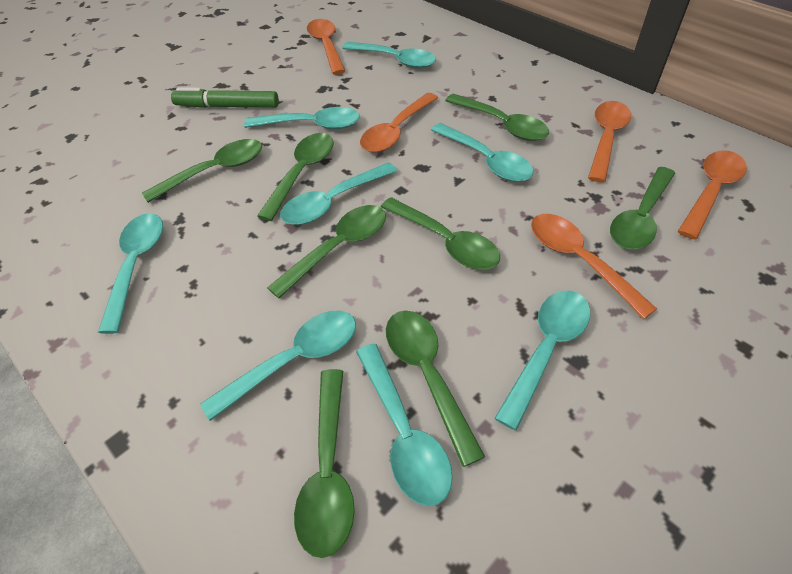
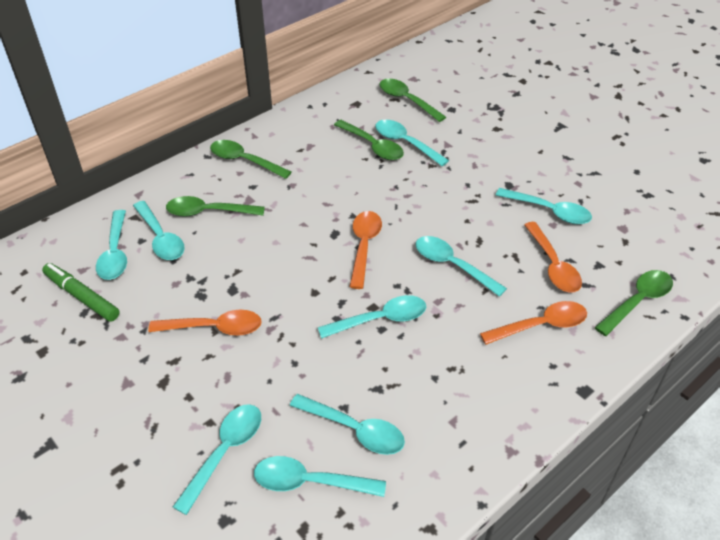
green spoon: [142,139,262,203] [257,133,334,221] [267,205,386,298] [294,369,355,558] [381,197,500,270] [386,311,485,467] [445,94,549,141] [610,167,675,250] = 8 -> [166,196,265,217] [210,140,292,179] [334,120,404,160] [379,79,446,122] [594,270,673,336] = 5
orange spoon: [307,19,345,75] [360,93,438,153] [531,214,657,319] [588,101,631,182] [678,151,747,240] = 5 -> [148,310,262,336] [349,211,382,289] [480,301,587,345] [524,222,582,292] = 4
turquoise spoon: [98,213,163,334] [200,311,356,421] [244,107,360,129] [280,162,397,225] [342,42,436,69] [356,344,453,506] [431,123,533,182] [494,291,590,431] = 8 -> [96,210,127,280] [133,201,185,260] [173,404,261,515] [254,456,386,497] [290,394,405,455] [318,295,426,339] [375,120,449,166] [416,236,507,297] [496,188,592,224] = 9

